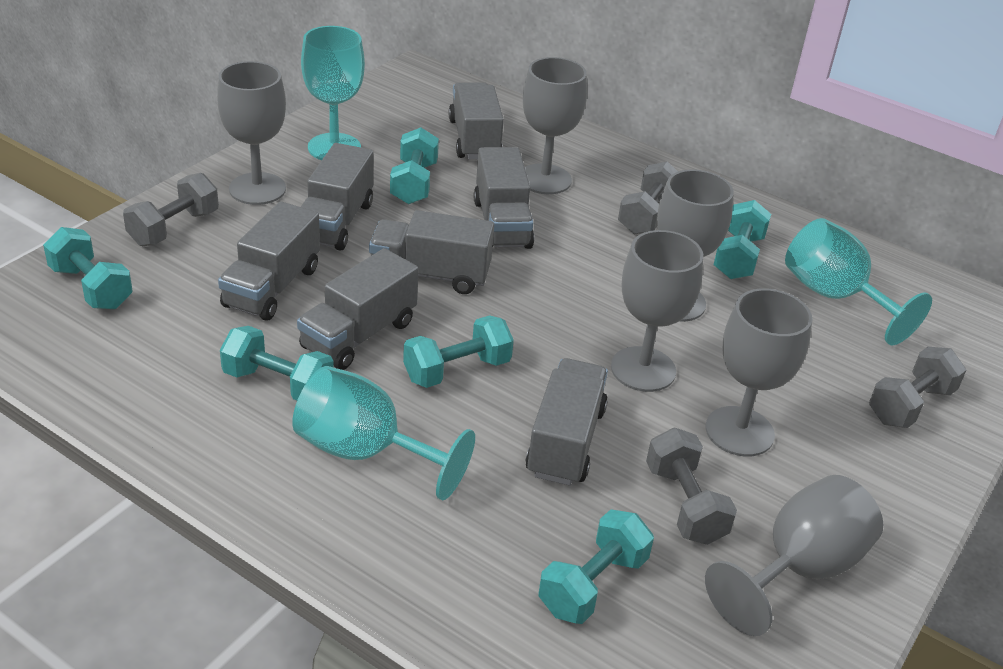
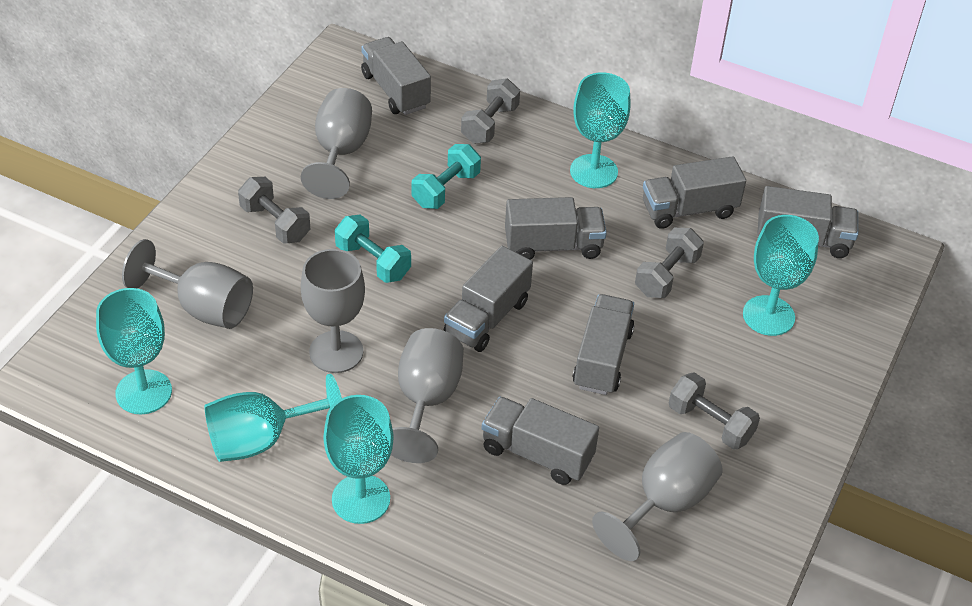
grey goblet: [217,61,286,205] [523,57,587,194] [611,230,703,392] [657,169,734,322] [705,475,883,636] [706,288,812,456] = 6 -> [122,239,253,329] [301,88,372,199] [301,249,365,373] [391,328,464,463] [592,432,723,561] = 5
turquoise dumbbell: [43,227,133,309] [220,326,334,400] [390,128,439,204] [403,315,514,388] [539,509,654,624] [714,200,771,279] = 6 -> [335,215,411,283] [412,144,481,209] = 2
turquoise goblet: [293,366,475,501] [301,26,365,160] [785,218,932,345] = 3 -> [96,288,172,414] [205,374,342,462] [323,395,394,524] [570,72,631,188] [743,215,819,336] = 5

